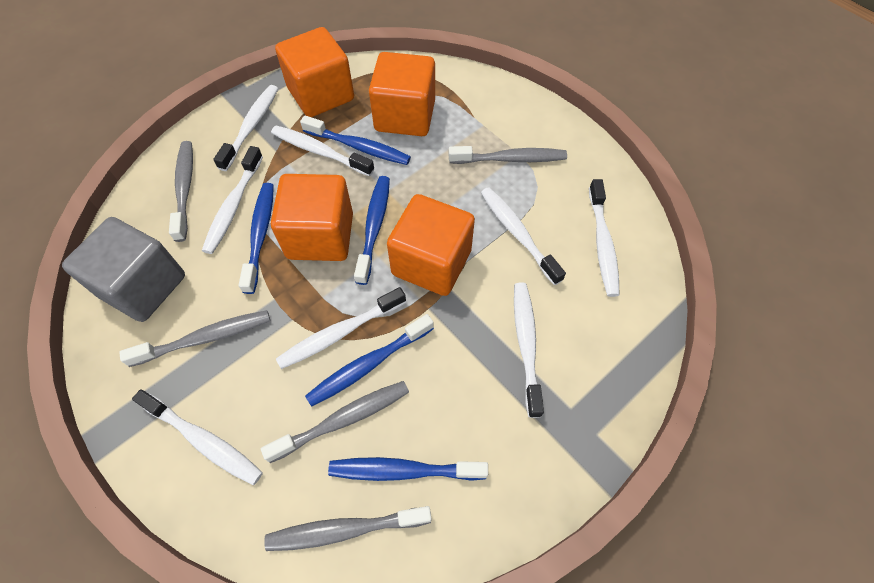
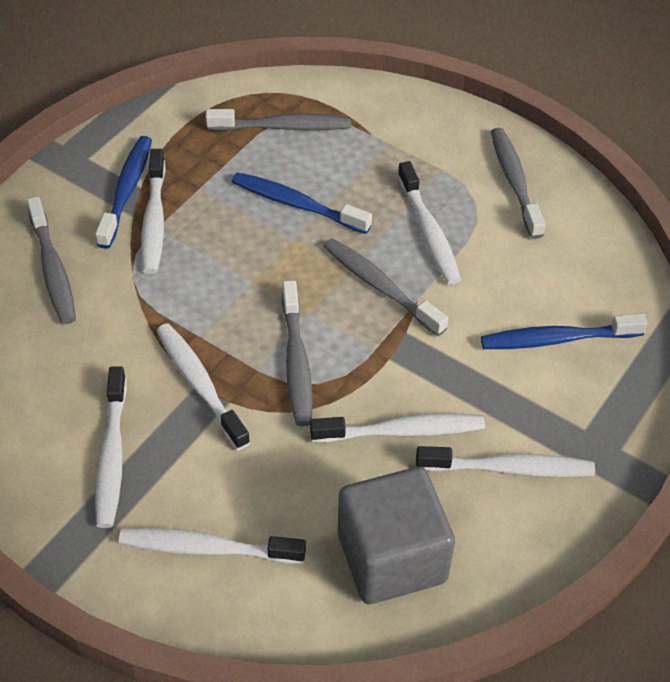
blue toothbrush: [239,183,274,294] [300,116,411,165] [305,314,434,407] [328,457,488,481] [354,176,390,285] = 5 -> [95,136,152,249] [231,172,372,234] [481,313,648,349] = 3
orange cube: [271,174,353,261] [275,27,354,117] [369,52,435,136] [387,194,475,296] = 4 -> none = 0
white toothbrush: [132,389,263,485] [202,146,263,254] [213,85,278,171] [271,126,374,176] [276,287,406,369] [481,187,566,285] [514,282,544,418] [589,179,619,297] = 8 -> [95,366,127,528] [119,528,306,564] [141,149,166,274] [156,323,250,450] [310,414,485,442] [398,161,461,285] [416,446,595,477] = 7

